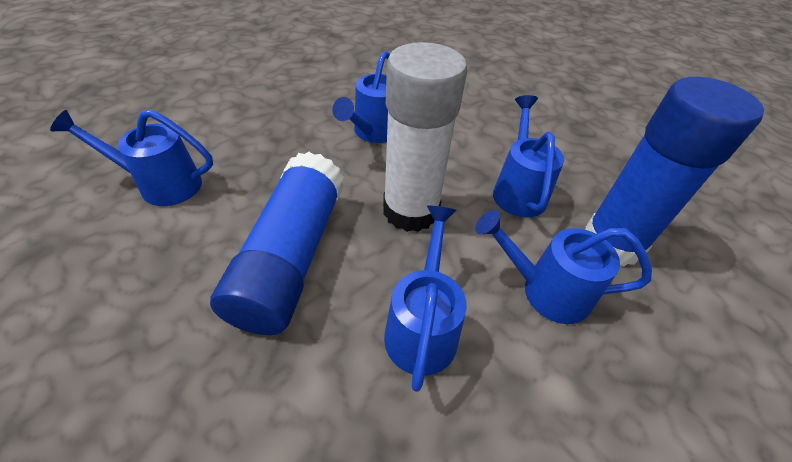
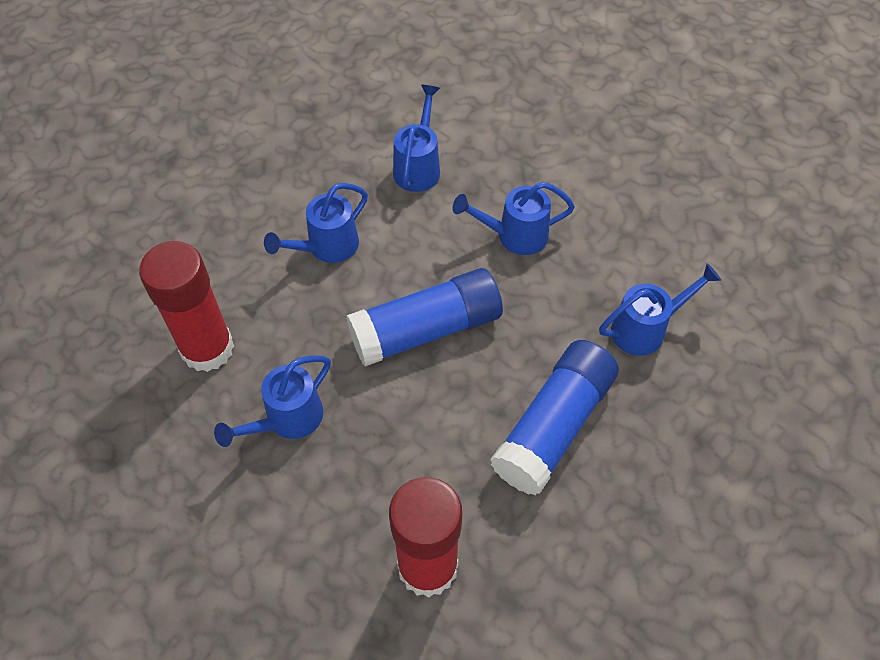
red glue stick: none = 0 -> [139,241,234,372] [389,477,462,598] = 2
white glue stick: [383,42,467,232] = 1 -> none = 0

